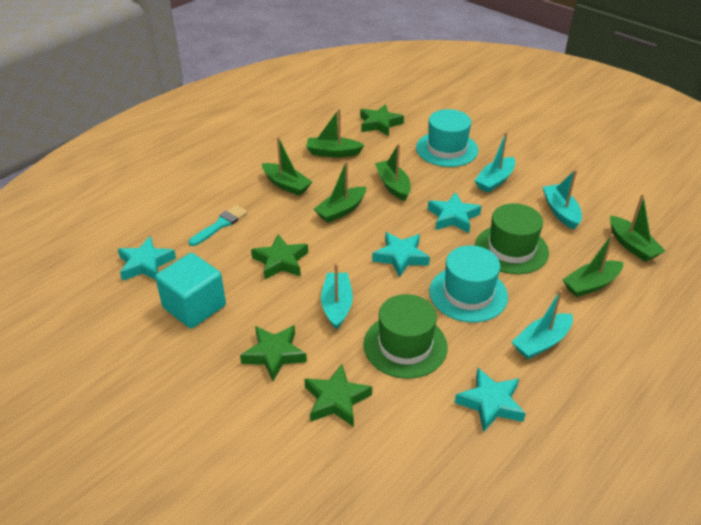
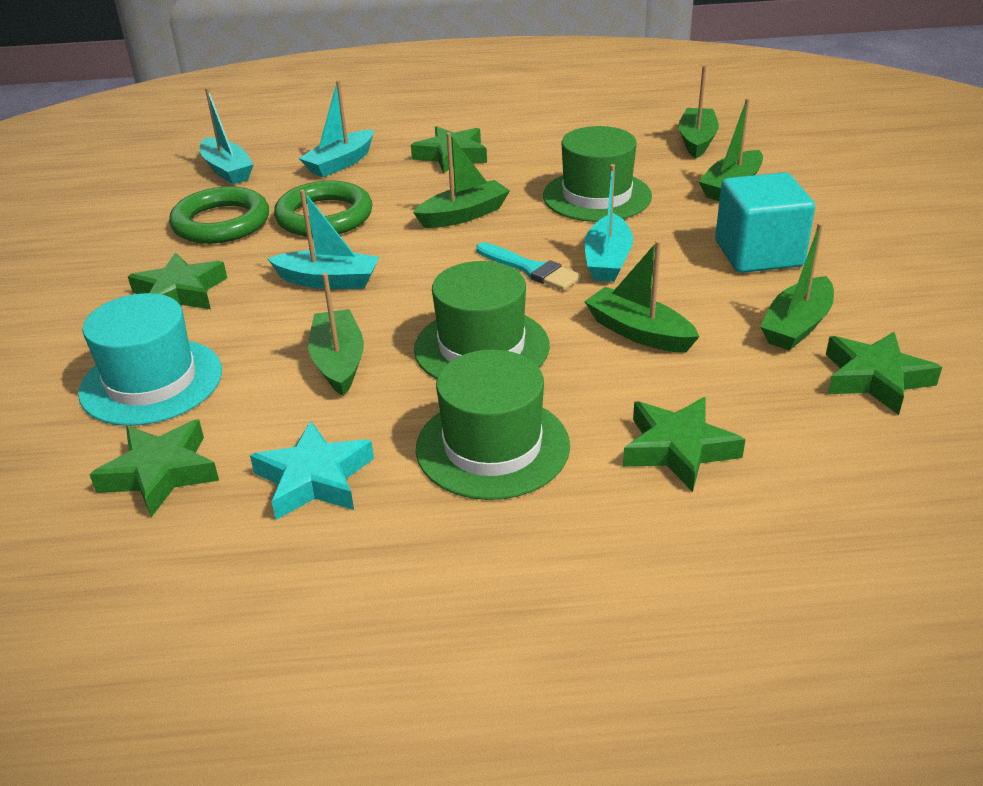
green hat: [363,294,448,379] [475,203,549,274] = 2 -> [414,261,550,379] [416,350,570,500] [543,126,652,222] = 3
green ring: none = 0 -> [169,186,269,244] [274,181,372,237] = 2
green star: [240,325,307,381] [251,234,308,280] [304,364,372,427] [360,104,404,136] = 4 -> [89,419,219,517] [128,252,227,309] [411,126,487,173] [623,397,745,492] [826,332,942,415] = 5
turquoise hat: [416,109,478,167] [429,245,508,322] = 2 -> [78,293,222,426] = 1
turquoise star: [118,236,176,281] [372,232,430,278] [428,192,482,233] [455,368,526,432] = 4 -> [250,421,374,520] = 1

